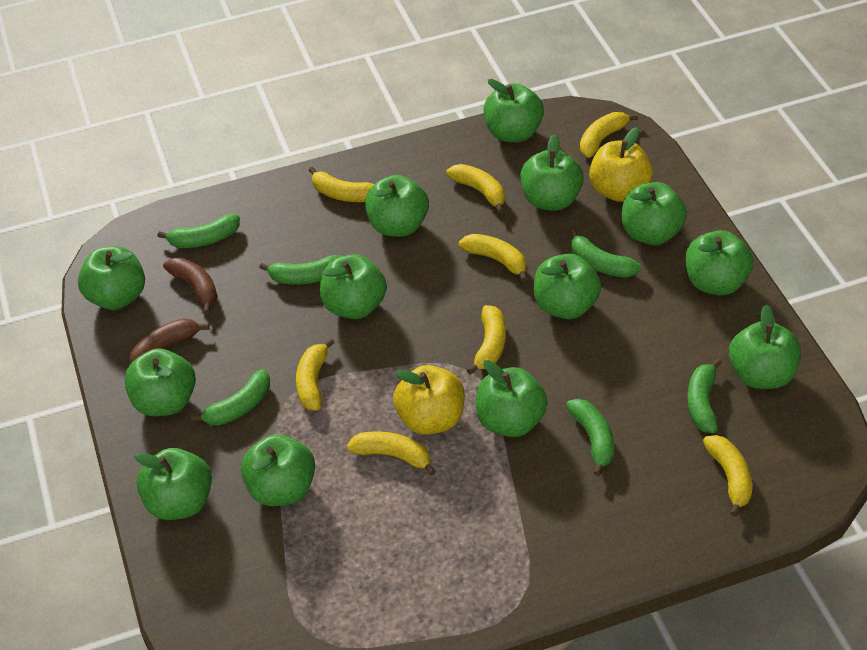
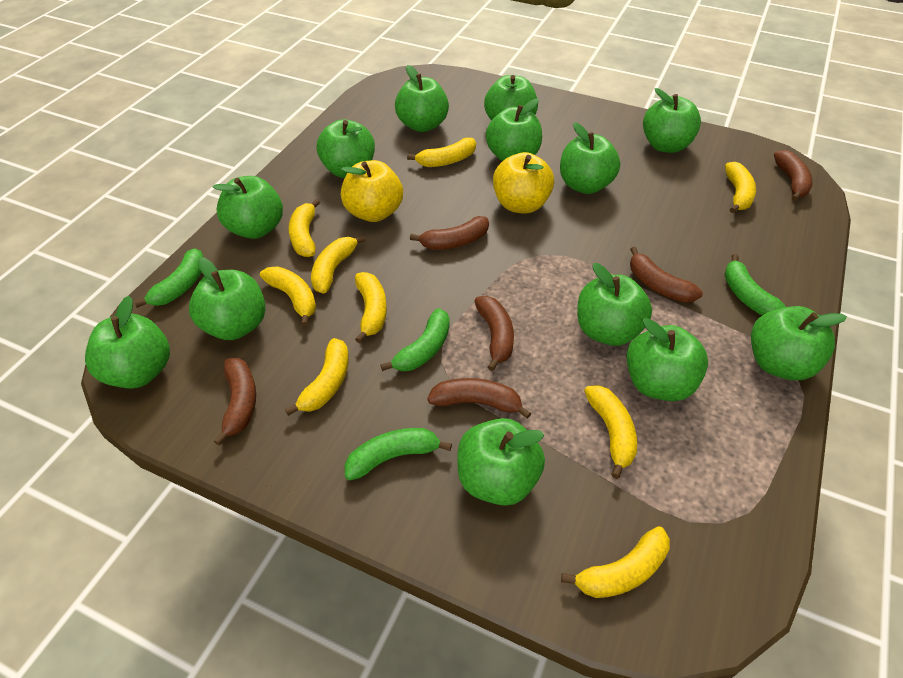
brown banana: [130,319,210,363] [163,257,217,314] = 2 -> [214,358,256,446] [410,216,489,250] [427,378,531,419] [475,296,514,371] [630,247,703,302] [774,150,813,201] = 6
green banana: [158,214,240,248] [191,369,270,425] [259,255,342,285] [566,399,614,476] [570,229,641,278] [687,358,722,433] = 6 -> [134,248,204,308] [345,428,452,480] [380,308,450,371] [724,254,786,315] = 4
yellow banana: [296,338,335,410] [309,167,374,202] [347,431,436,476] [446,164,505,213] [459,234,528,282] [467,305,506,375] [580,112,638,158] [703,435,752,517] = 8 -> [260,266,316,326] [285,338,349,416] [289,199,320,257] [311,235,366,294] [355,272,387,343] [407,138,476,167] [561,526,670,598] [584,385,637,479] [725,162,756,213] = 9

